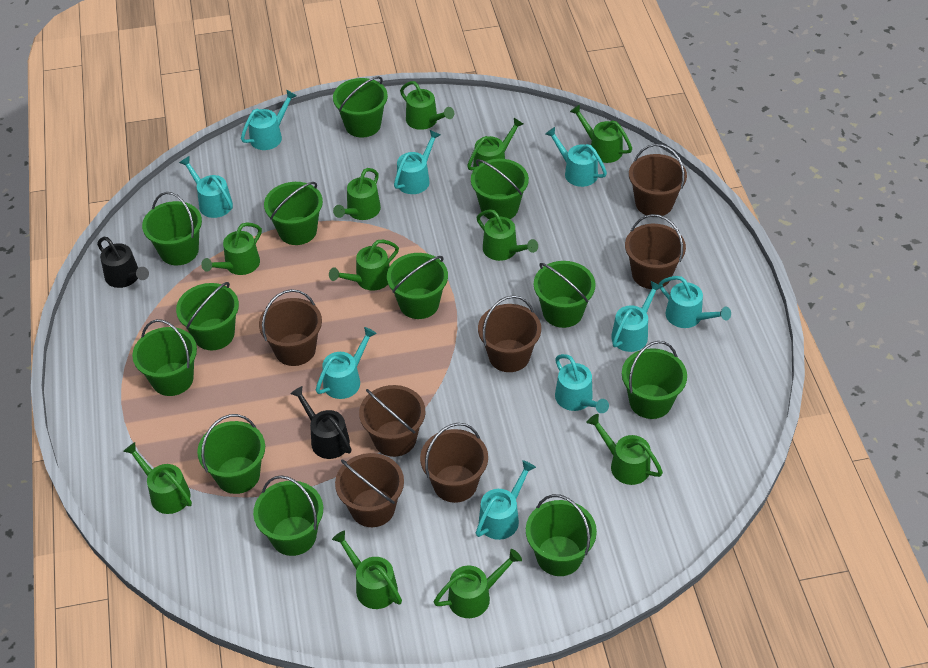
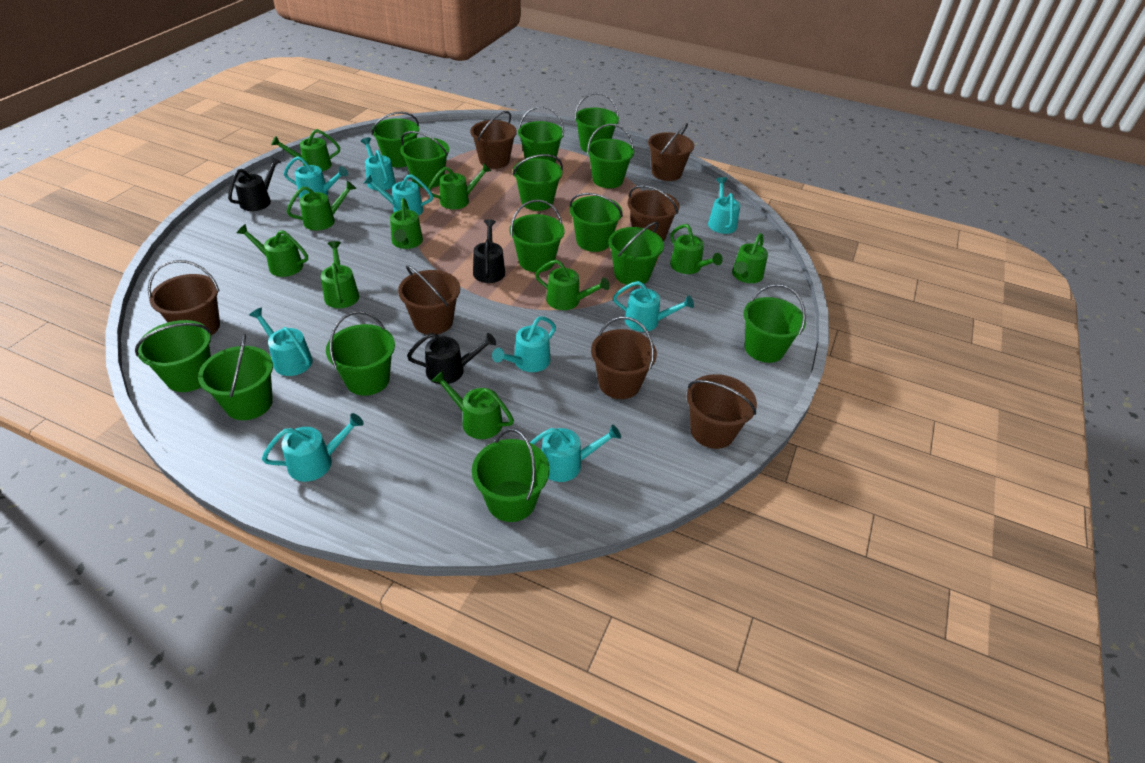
black watering can: [97,237,149,288] [290,386,352,459] = 2 -> [228,156,281,211] [407,333,496,384] [473,220,505,283] = 3
green bucket: [132,319,197,396] [142,192,202,265] [176,282,239,350] [197,414,265,494] [253,475,323,556] [264,182,323,245] [333,76,388,138] [387,253,448,319] [471,159,529,219] [526,494,597,576] [534,261,596,328] [622,341,687,419] = 12 -> [135,320,211,392] [198,334,273,420] [326,311,395,396] [372,112,419,167] [400,131,449,188] [472,429,550,522] [509,200,565,272] [513,154,563,211] [518,106,564,162] [570,193,623,252] [574,92,619,152] [587,124,634,188] [609,222,664,286] [744,284,806,363] = 14
green watering can: [123,442,192,514] [201,222,262,275] [329,240,399,291] [332,530,402,609] [333,168,381,220] [400,81,454,130] [434,549,522,618] [467,118,523,170] [476,209,538,261] [570,105,632,163] [586,414,663,485] = 11 -> [237,224,308,277] [271,129,340,171] [287,181,356,231] [321,241,359,308] [390,198,423,249] [428,163,491,209] [432,371,514,439] [535,260,610,310] [670,224,723,274] [732,233,768,283] = 10

